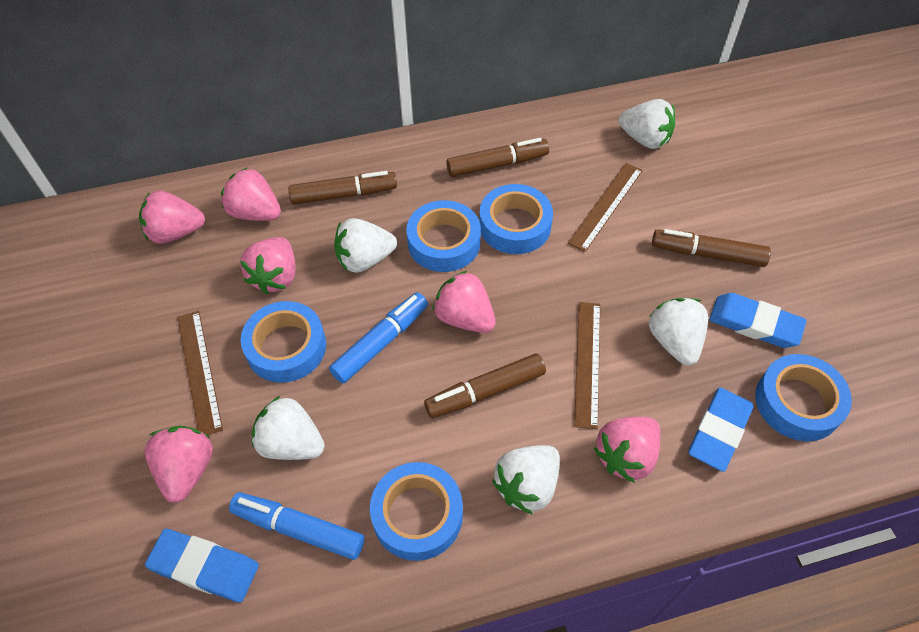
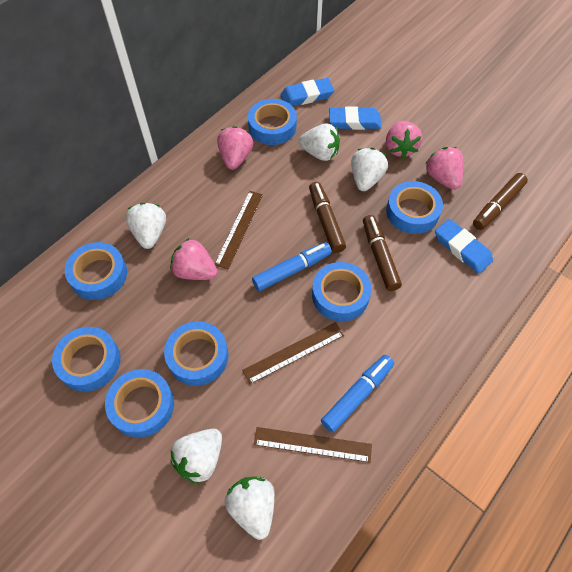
blue tape: [241,301,326,383] [370,462,463,561] [406,200,481,272] [479,184,553,254] [755,354,852,441] = 5 -> [52,327,121,392] [65,242,127,300] [105,369,174,438] [164,321,228,386] [248,99,297,145] [312,262,371,321] [386,181,443,234] = 7
brown marker: [288,171,397,205] [424,354,546,418] [446,138,549,177] [652,229,771,267] = 4 -> [309,182,346,253] [363,215,402,291] [473,173,528,230] = 3
pink strawberry: [139,191,205,244] [145,426,213,503] [221,167,281,221] [240,237,296,294] [433,271,496,333] [594,417,660,483] = 6 -> [170,238,218,280] [217,126,253,170] [386,121,422,159] [425,147,463,190] = 4

